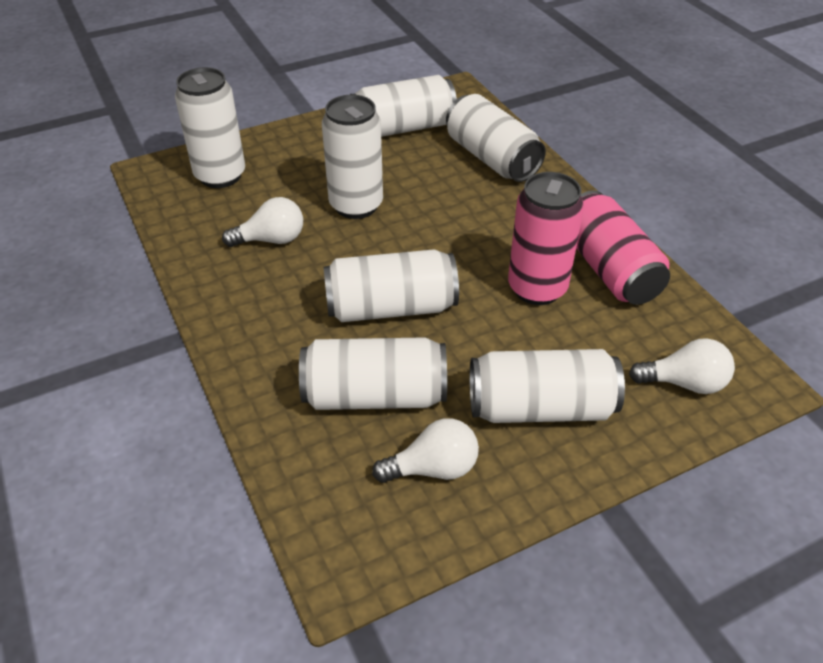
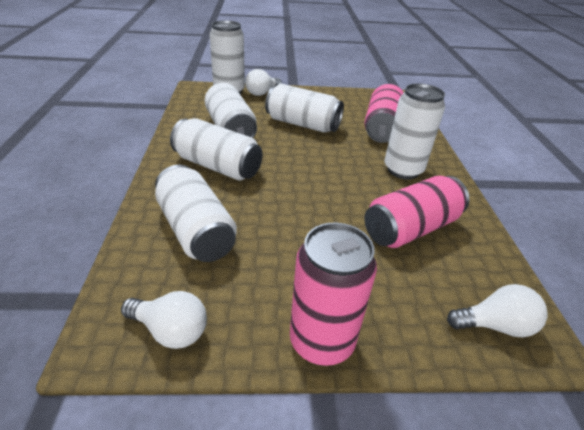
pink can: [508,172,584,305] [576,190,670,305] = 2 -> [290,223,377,366] [364,84,404,143] [365,176,469,248] = 3
white can: [175,67,245,188] [299,337,447,410] [322,95,383,219] [323,249,459,322] [350,75,457,137] [446,94,546,182] [470,349,625,423] = 7 -> [155,165,237,262] [170,118,263,181] [205,83,257,138] [210,20,245,94] [265,83,344,133] [384,83,445,180] = 6

